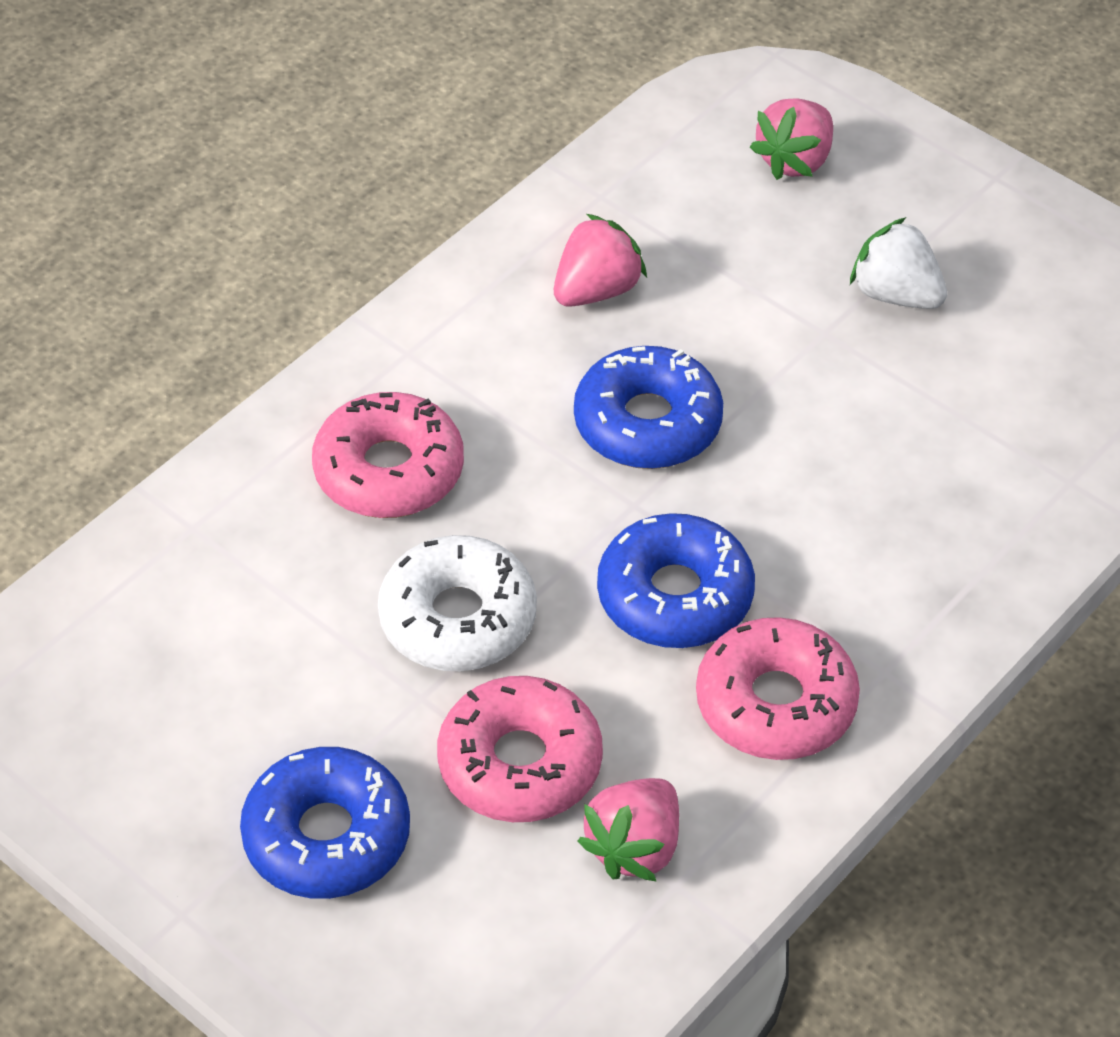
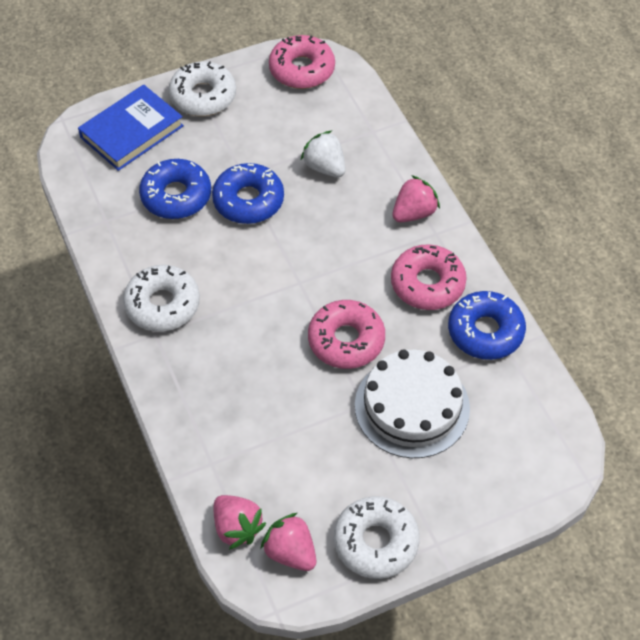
blue book: none = 0 -> [78,84,184,171] = 1
white cake: none = 0 -> [355,349,470,458] = 1
white donut: [378,535,537,671] = 1 -> [123,265,200,332] [168,61,236,116] [334,496,420,579] = 3

